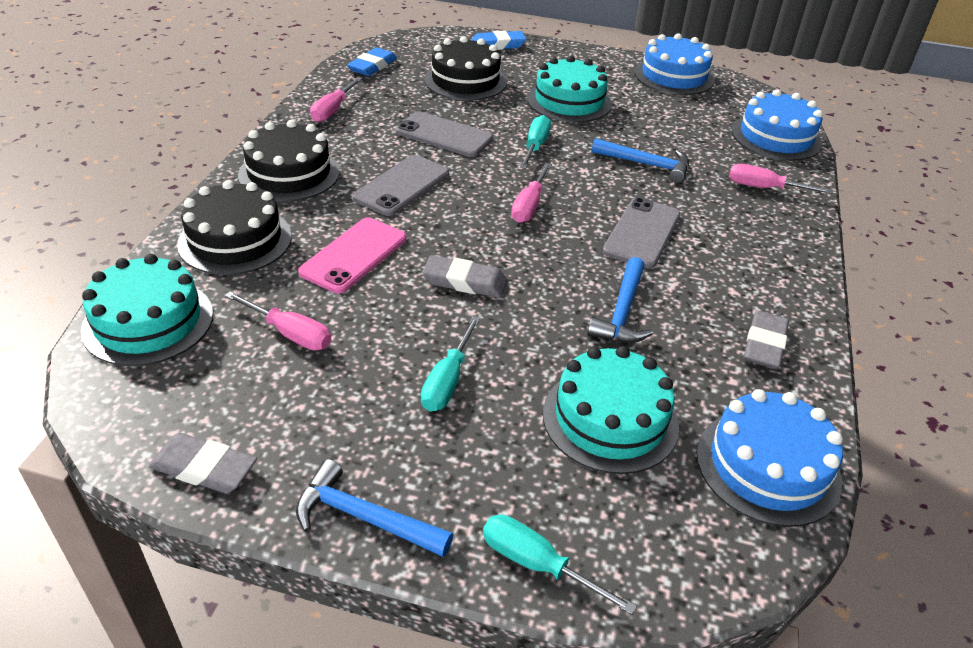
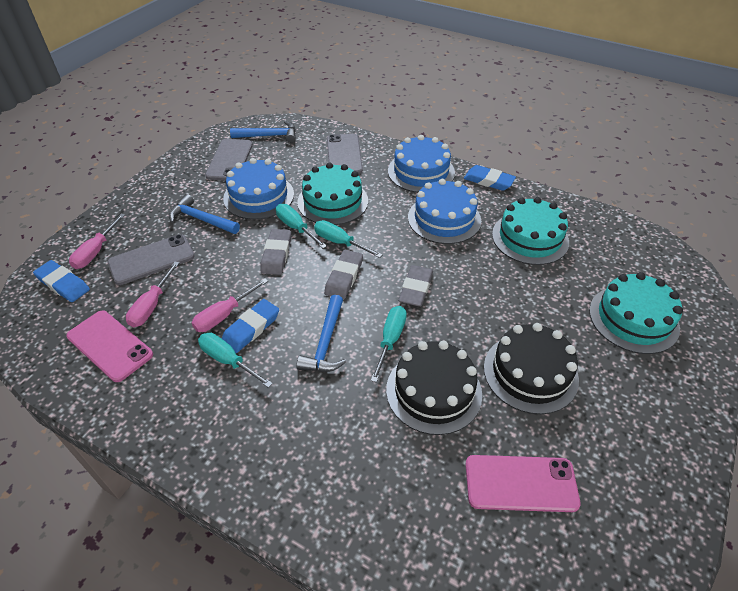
black cake: [177,180,292,275] [238,120,340,202] [424,36,507,101] = 3 -> [386,341,482,435] [484,323,579,414] = 2
blue eraser: [347,47,397,76] [471,31,526,50] = 2 -> [33,260,90,302] [222,299,279,353] [464,165,516,191] = 3
pink phone: [298,217,406,293] = 1 -> [66,310,153,382] [465,455,581,512] = 2
pink screwdriver: [225,291,332,350] [310,77,362,122] [511,163,552,223] [729,164,833,194] = 4 -> [69,214,125,269] [126,262,179,327] [192,278,268,332] = 3
turquoise screwdriver: [421,316,480,411] [483,515,637,615] [520,115,551,169] = 3 -> [198,333,273,388] [276,204,327,249] [314,220,383,258] [371,306,407,382] = 4

